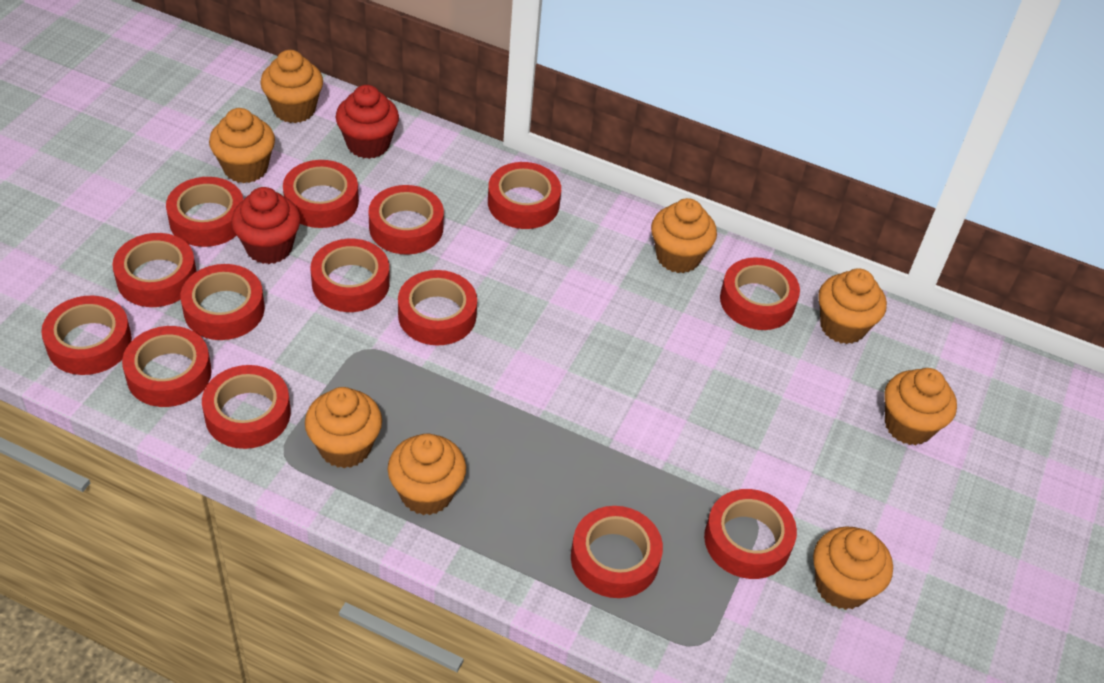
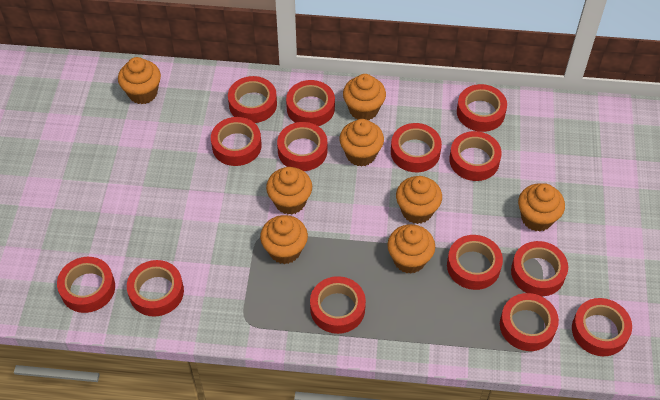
red cupcake: [231,187,301,264] [335,85,399,159] = 2 -> none = 0

